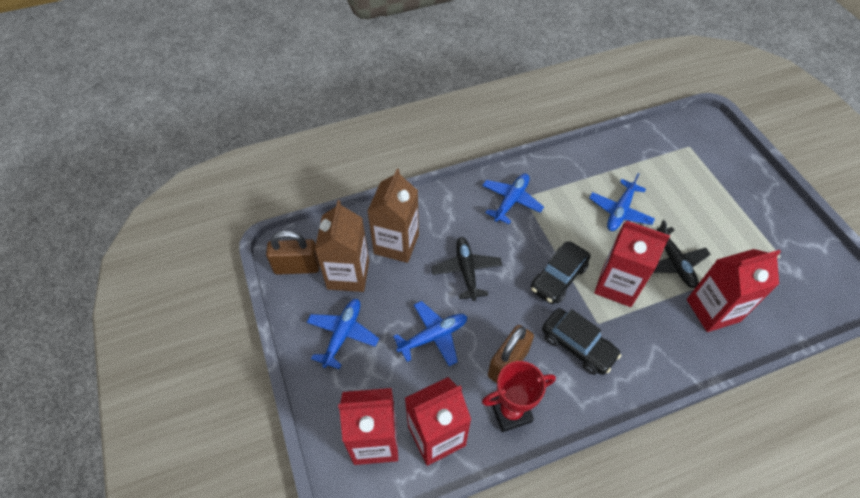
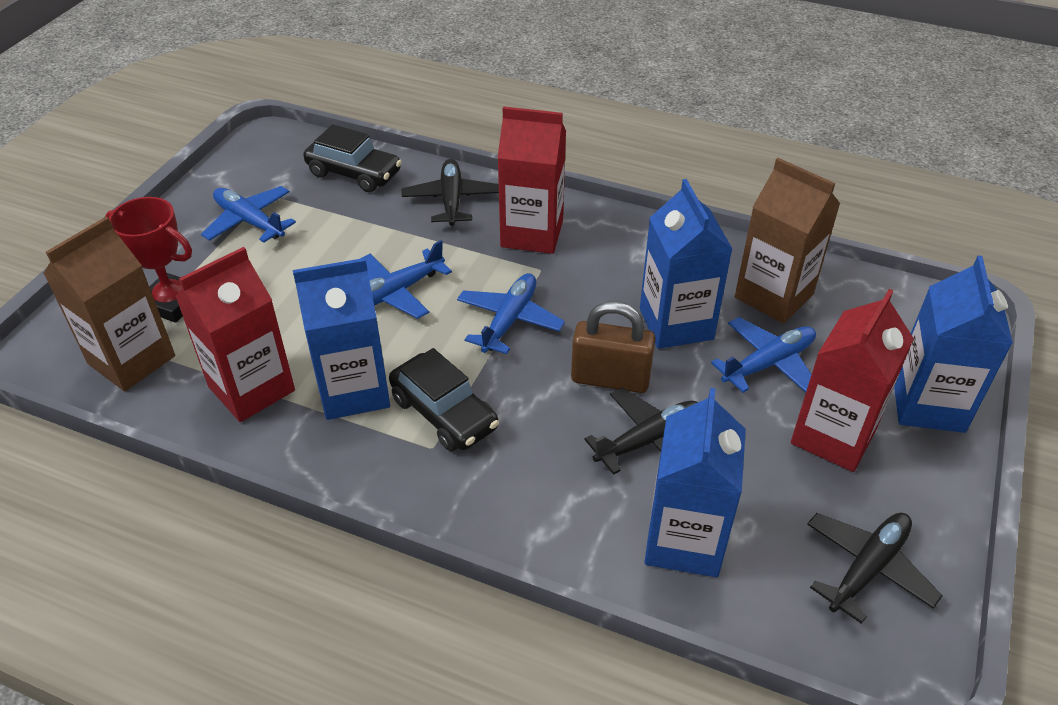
black plane: [431,237,502,301] [653,220,711,288] = 2 -> [402,159,499,226] [584,387,698,475] [807,512,943,624] = 3
blue carton: none = 0 -> [293,258,390,420] [640,179,732,349] [644,388,746,577] [894,255,1013,433] = 4
brown padlock: [266,231,320,275] [488,325,534,383] = 2 -> [571,302,656,393] = 1
red carton: [338,388,398,465] [405,377,471,466] [594,221,670,307] [687,249,781,332] = 4 -> [175,247,295,422] [497,106,566,254] [791,289,914,472] = 3

